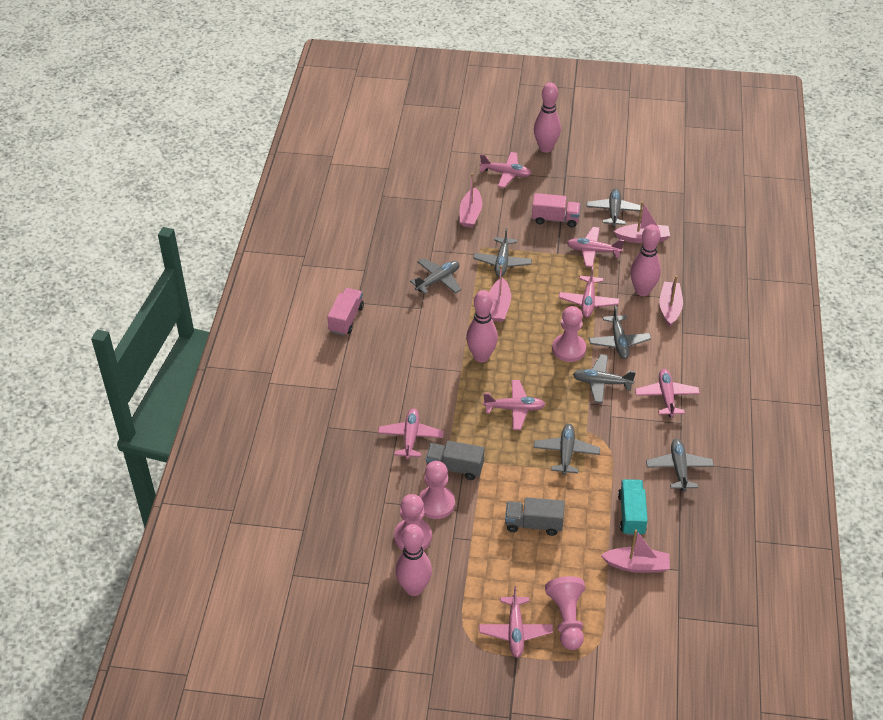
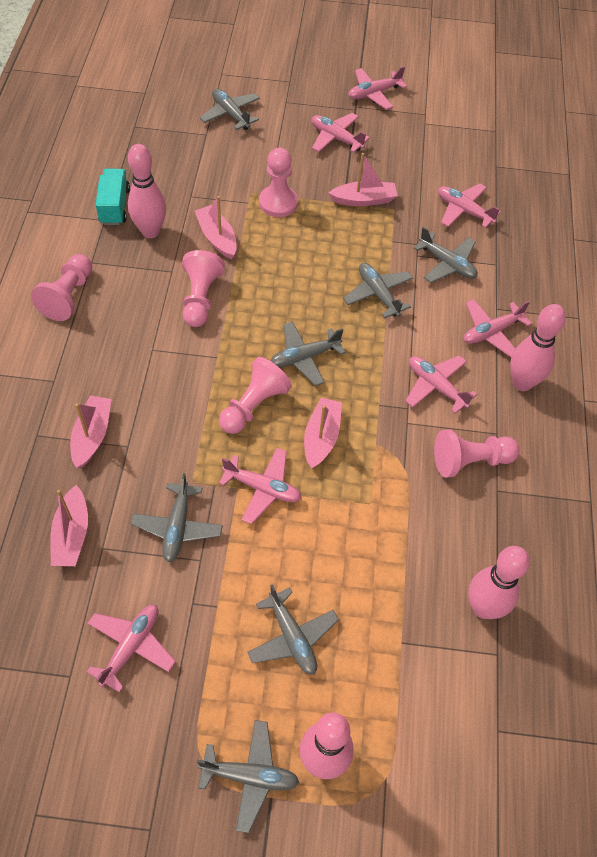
grey truck: [426,441,485,480] [505,497,565,536] = 2 -> none = 0
pink pawn: [394,494,432,551] [419,461,455,519] [545,576,585,650] [552,306,586,362] = 4 -> [31,254,92,321] [182,250,225,327] [219,357,292,434] [259,148,298,217] [434,430,520,478] = 5
pink truck: [327,288,364,335] [532,193,581,227] = 2 -> none = 0

